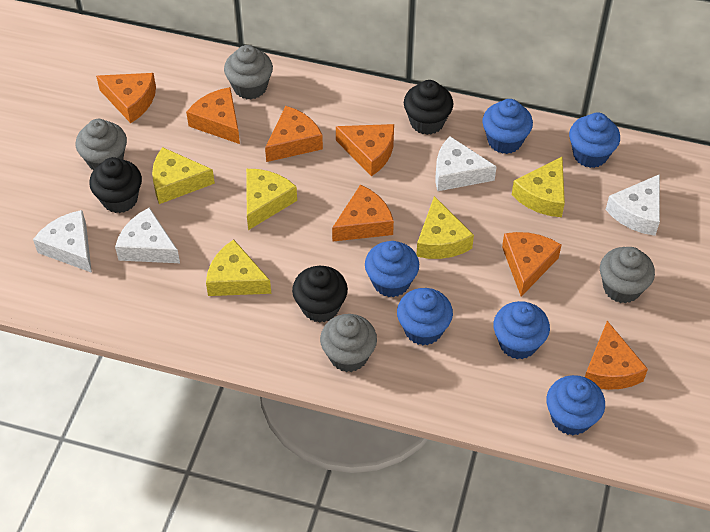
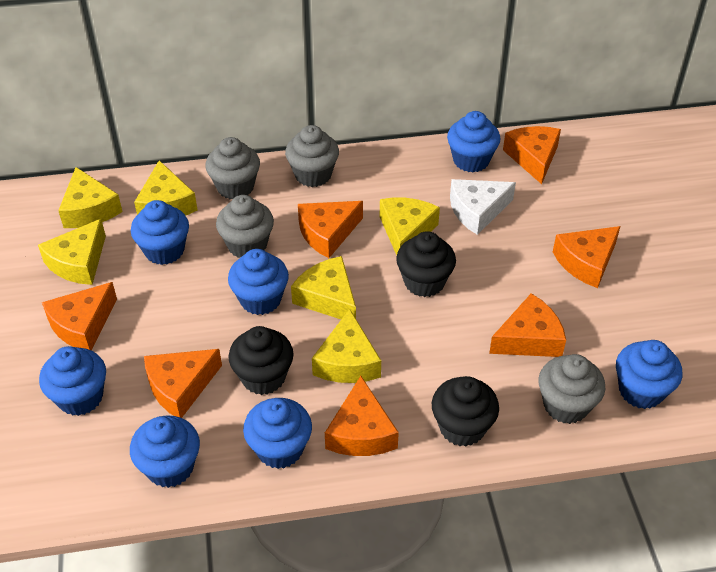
blue cupcake: [365,241,419,297] [397,288,453,345] [482,99,533,154] [493,301,550,359] [546,375,605,435] [569,112,620,168] = 6 -> [39,346,106,416] [130,415,200,488] [131,200,189,265] [228,249,289,315] [243,398,312,469] [447,111,500,173] [616,340,682,409] = 7
white cheese: [33,210,92,273] [115,207,180,263] [435,136,497,191] [606,174,660,236] = 4 -> [450,179,516,235] = 1
yellow cheese: [152,147,215,204] [206,240,271,296] [246,169,297,230] [416,196,474,259] [512,157,565,217] = 5 -> [38,219,106,285] [58,167,123,228] [134,160,198,216] [291,256,356,319] [312,309,381,383] [380,198,440,255] = 6

